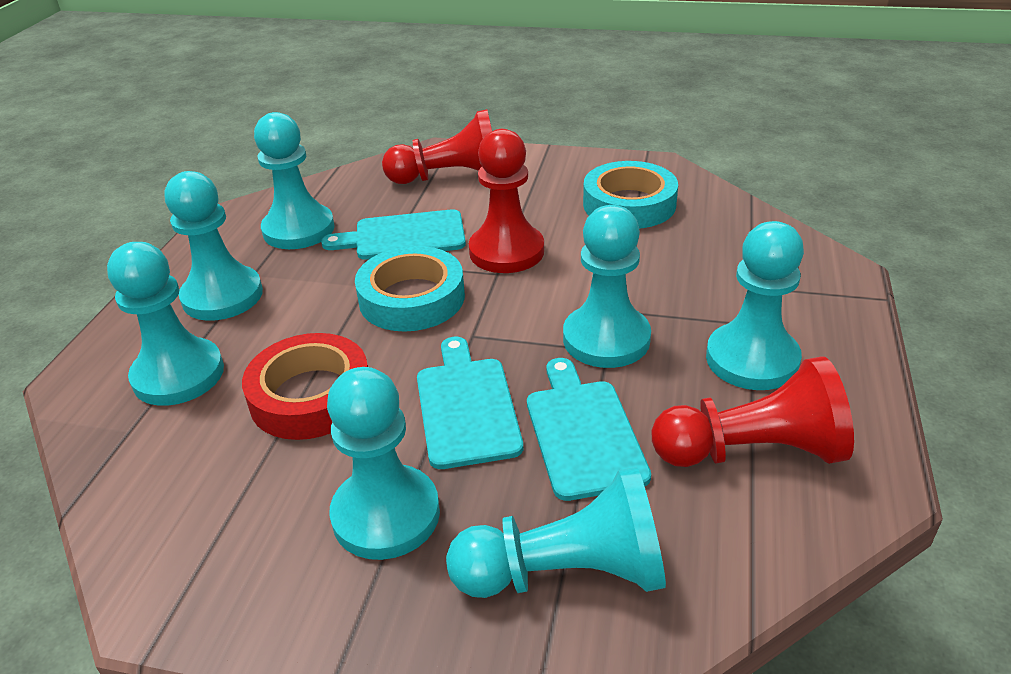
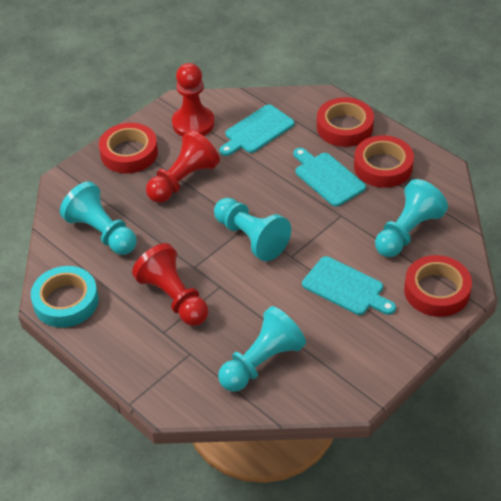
red tape: [242,333,368,440] = 1 -> [99,123,158,173] [317,97,374,147] [354,135,414,188] [404,255,472,317] = 4
turquoise pawn: [107,242,224,406] [165,171,263,321] [254,112,335,249] [327,367,440,560] [446,467,666,598] [563,205,651,368] [706,221,804,390] = 7 -> [60,181,137,255] [214,198,291,261] [218,306,306,392] [375,179,448,257] = 4
turquoise tape: [355,246,465,332] [583,161,678,229] = 2 -> [31,266,99,328] = 1

